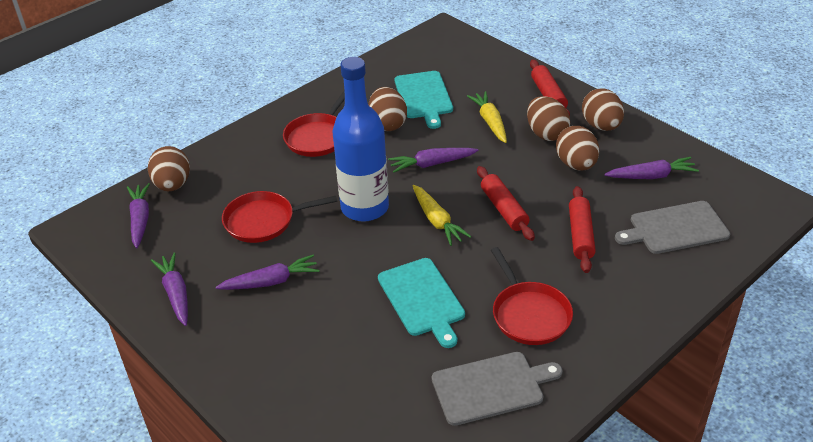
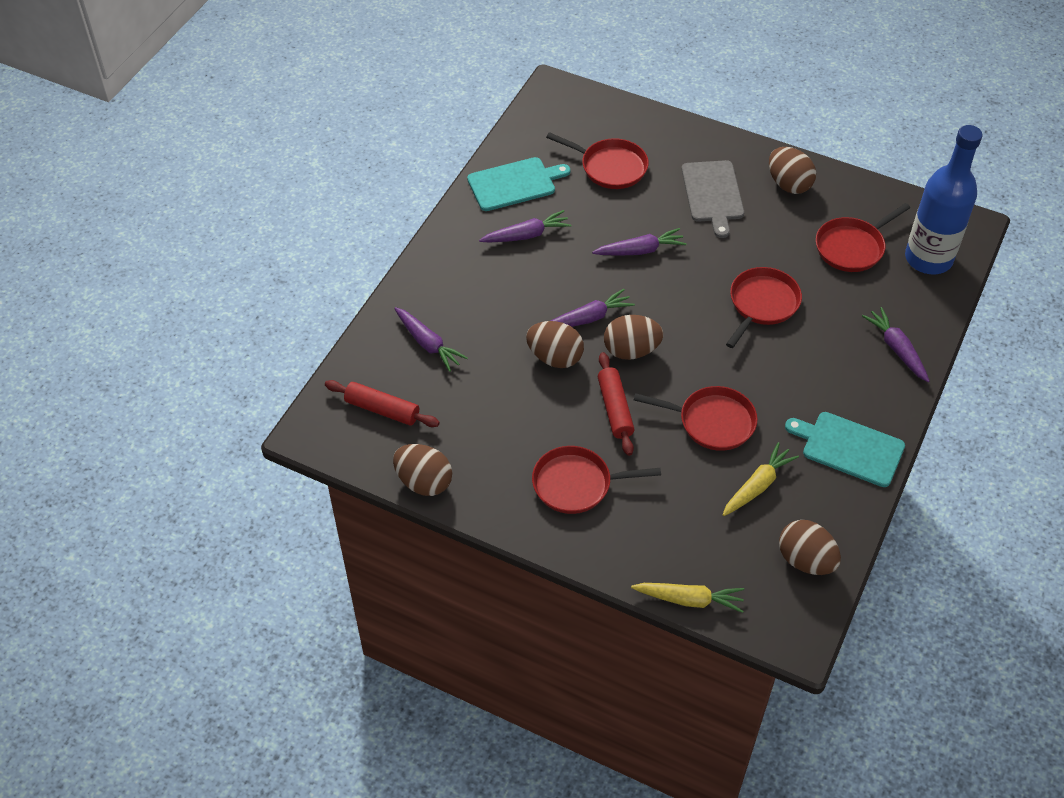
grey cutting board: [432,352,563,426] [615,201,730,254] = 2 -> [682,160,744,238] = 1
red pan: [222,191,337,243] [283,91,345,157] [491,247,573,345] = 3 -> [532,446,661,514] [546,132,649,189] [634,386,757,451] [726,267,802,348] [816,203,910,272] = 5
red rolling pin: [477,166,535,241] [530,60,570,116] [569,186,596,273] = 3 -> [325,380,440,427] [598,352,635,456] = 2

